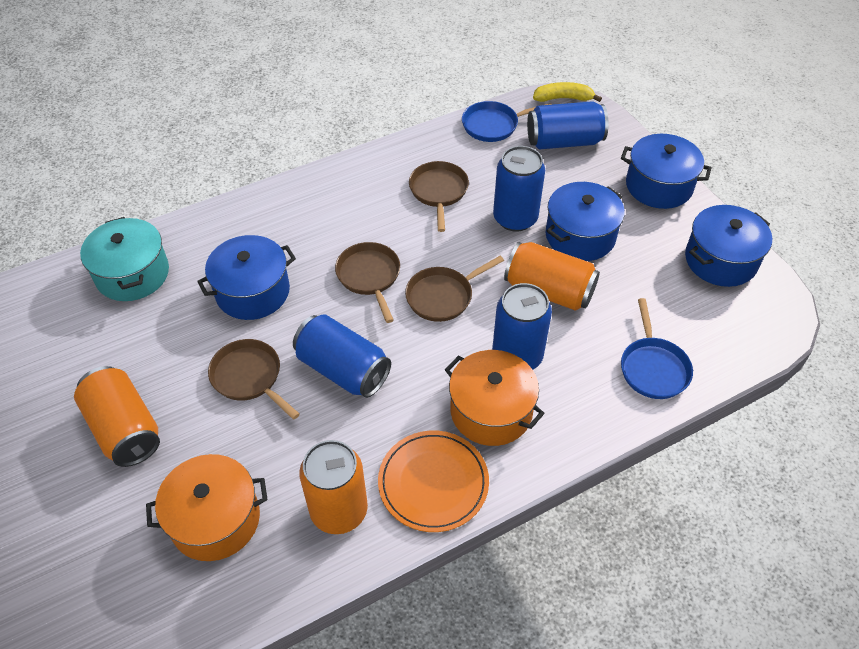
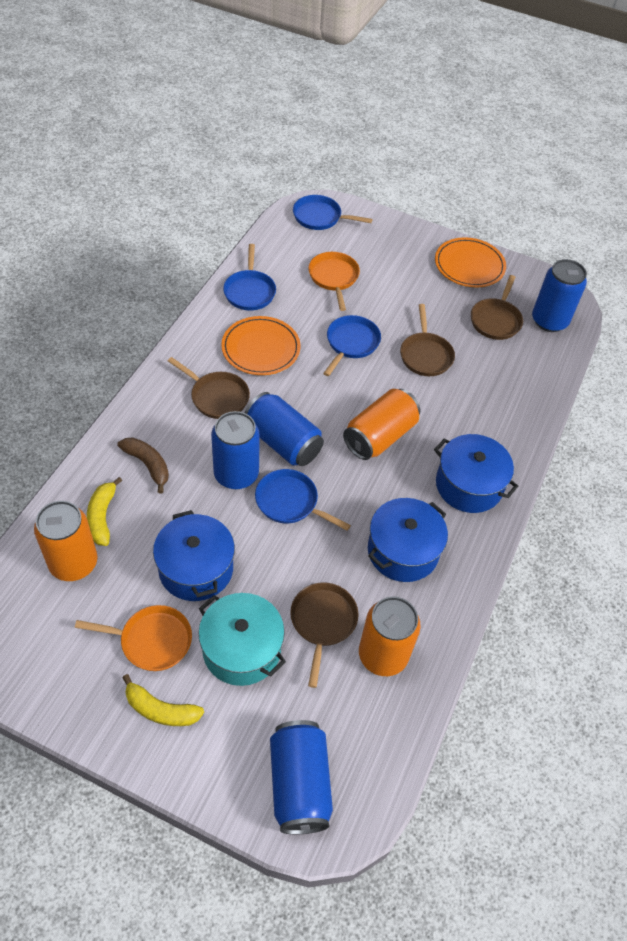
blue pan: [462,101,552,142] [621,298,693,399] = 2 -> [223,244,276,311] [255,469,351,531] [293,195,373,230] [323,315,381,376] = 4
blue pot: [197,235,296,320] [546,182,625,261] [621,134,711,209] [685,205,772,287] = 4 -> [153,510,235,601] [368,498,448,582] [434,434,518,513] = 3
brown banana: none = 0 -> [117,437,169,493] = 1
orange pan: none = 0 -> [75,605,192,671] [309,252,360,311] = 2
orange plate: [378,431,489,532] = 1 -> [221,316,300,375] [435,237,506,287] = 2
orange pot: [146,454,268,561] [445,350,545,446] = 2 -> none = 0
yellow banana: [533,82,602,102] = 1 -> [87,477,122,546] [122,674,204,726] = 2

